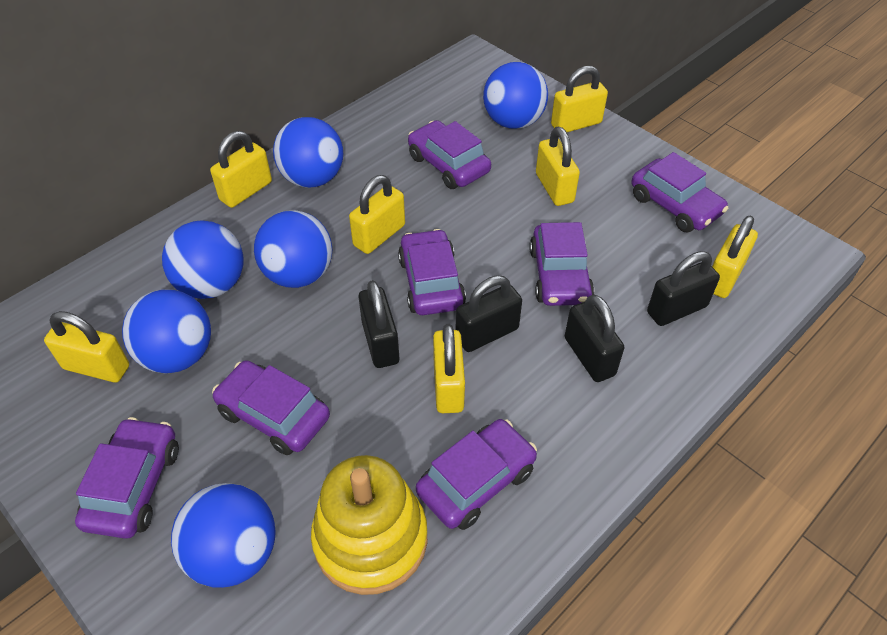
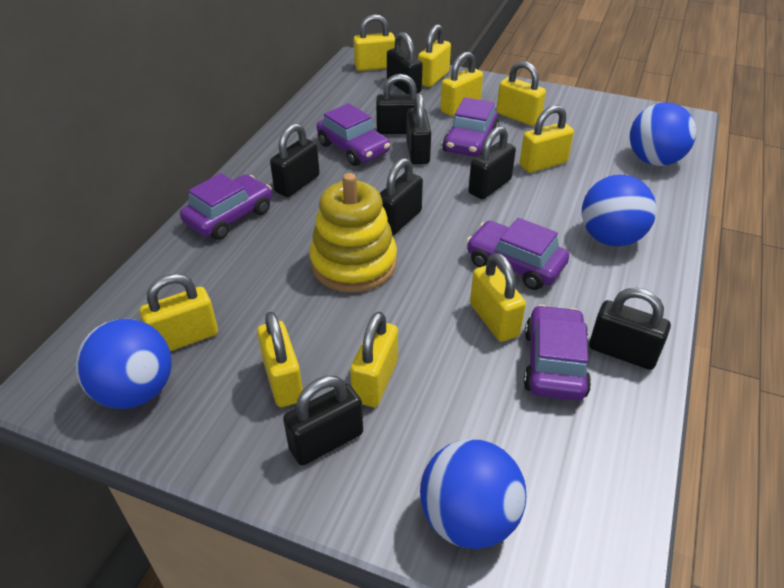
black padlock: [359,280,399,368] [456,275,522,352] [565,295,624,382] [647,251,720,326] = 4 -> [270,123,320,197] [283,376,363,466] [376,74,417,134] [380,158,423,236] [387,32,423,94] [406,93,431,164] [468,126,516,199] [589,288,671,370] = 8
blue ball: [122,290,211,374] [162,220,244,299] [171,483,276,588] [254,210,332,288] [273,117,343,188] [483,62,548,129] = 6 -> [76,319,172,409] [420,439,526,549] [582,175,656,246] [630,102,696,166] = 4
purple car: [75,417,179,539] [212,360,330,455] [398,229,466,315] [408,120,491,189] [416,419,537,530] [529,222,594,306] [632,152,729,232] = 7 -> [180,173,272,240] [317,103,390,166] [442,97,499,157] [467,218,569,290] [523,305,591,401] = 5
yellow padlock: [44,311,129,383] [210,131,272,208] [349,175,405,254] [433,324,465,413] [536,127,580,206] [551,66,608,132] [712,216,758,298] = 7 -> [140,274,218,351] [257,312,303,407] [350,311,398,407] [353,14,395,71] [418,24,451,87] [440,52,483,116] [470,253,526,342] [497,61,546,126] [520,105,574,173] = 9

